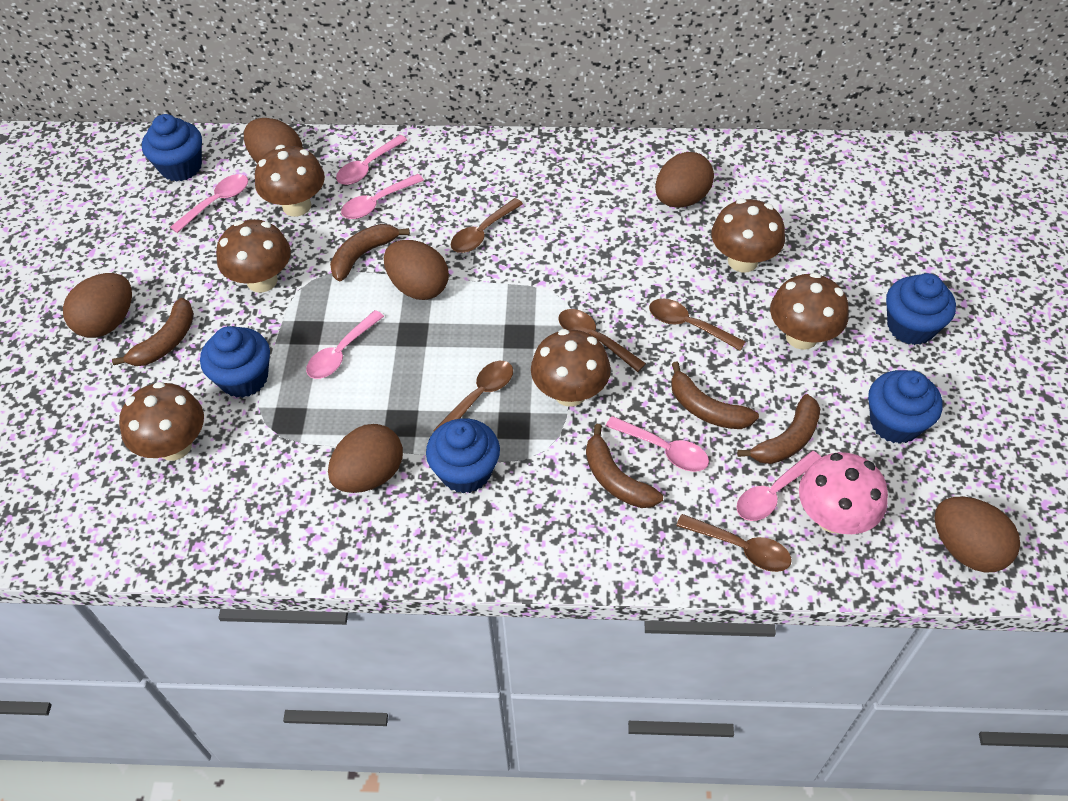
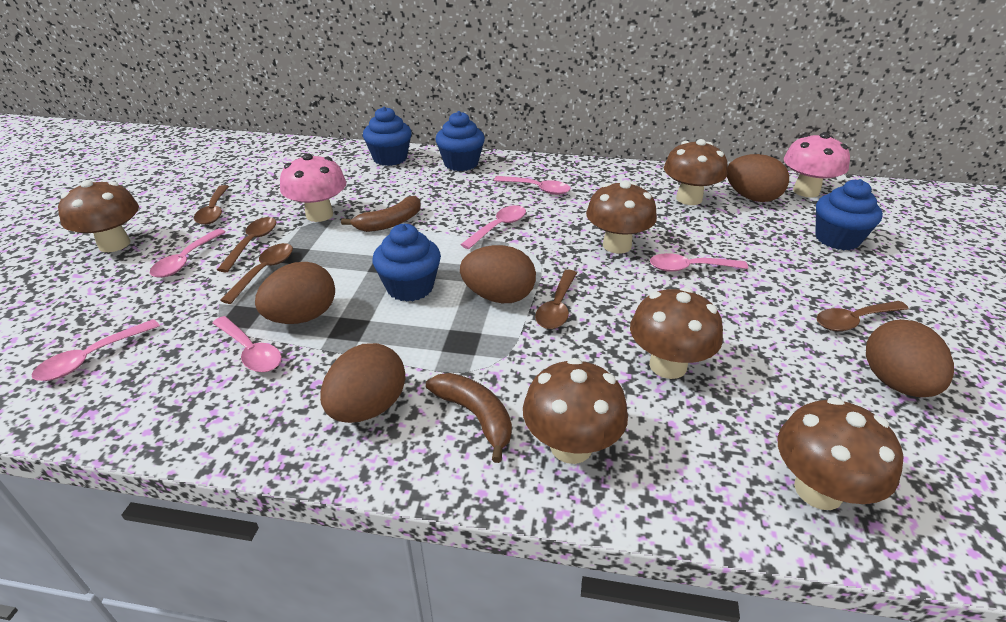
blue cupcake: [142,114,202,182] [200,326,270,398] [426,418,500,494] [868,370,943,444] [886,273,956,345] = 5 -> [363,106,412,166] [372,224,441,302] [436,111,485,171] [815,179,883,250] = 4
brown banana: [112,298,194,366] [330,224,410,281] [586,424,663,508] [671,362,759,429] [737,394,820,464] = 5 -> [341,196,421,232] [426,373,512,463] = 2
brown egg: [63,273,132,338] [244,118,303,164] [328,424,403,493] [384,240,449,300] [655,152,714,208] [934,497,1020,573] = 6 -> [255,262,335,324] [320,343,406,423] [460,245,536,303] [727,154,789,202] [866,319,954,397] = 5
pink mushroom: [799,452,888,534] = 1 -> [280,153,346,222] [784,132,850,198] = 2

